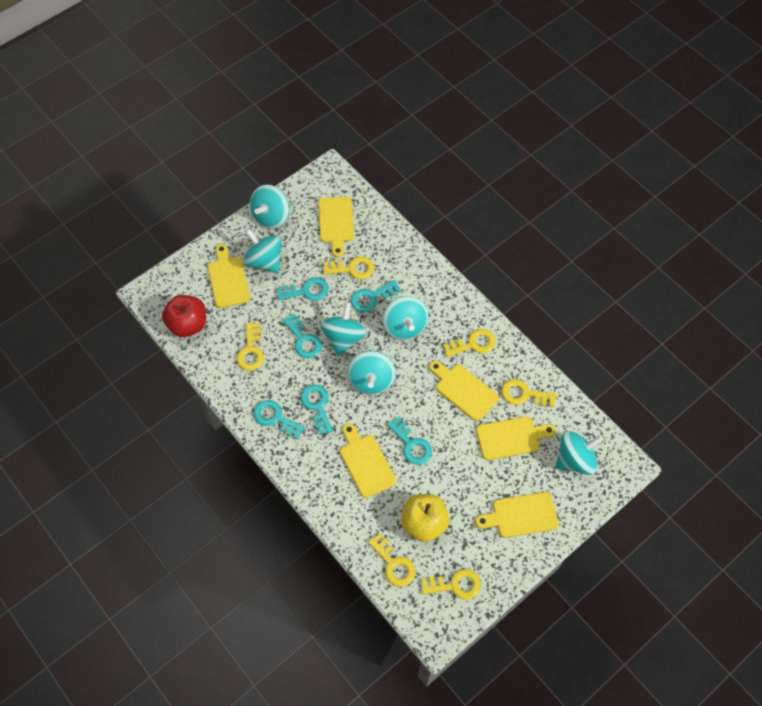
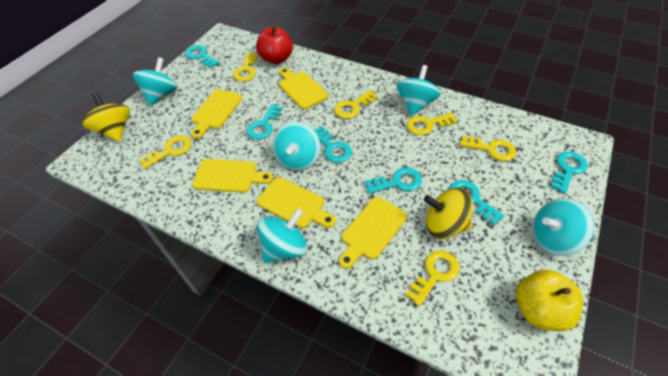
turquoise spinning top: [243,229,282,273] [250,184,289,229] [320,302,367,356] [347,351,396,395] [383,296,429,340] [555,431,604,475] = 6 -> [132,57,178,106] [257,208,308,263] [273,122,321,171] [397,65,441,116] [533,198,594,256] = 5
yellow cutting board: [208,244,250,308] [319,197,354,258] [340,423,396,498] [429,361,499,421] [475,492,559,538] [476,416,556,460] = 6 -> [191,89,243,139] [192,159,273,193] [257,177,336,228] [279,68,328,109] [339,197,407,269] = 5
yellow spinning top: none = 0 -> [82,93,130,142] [424,188,473,239] = 2

